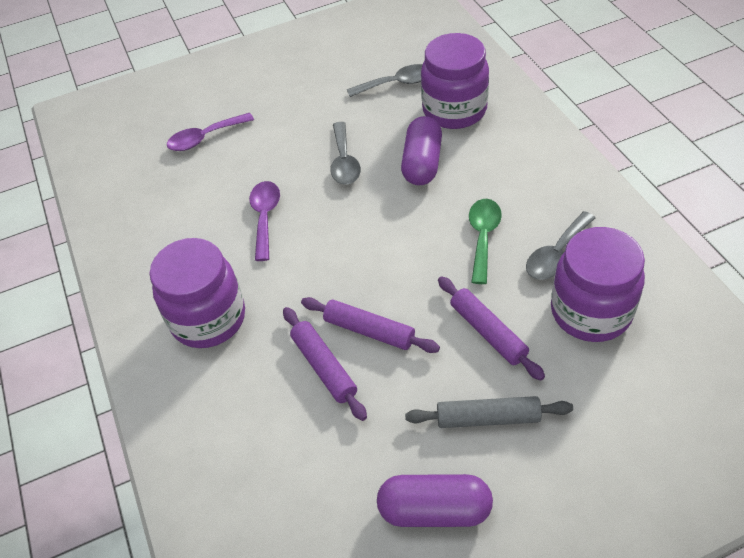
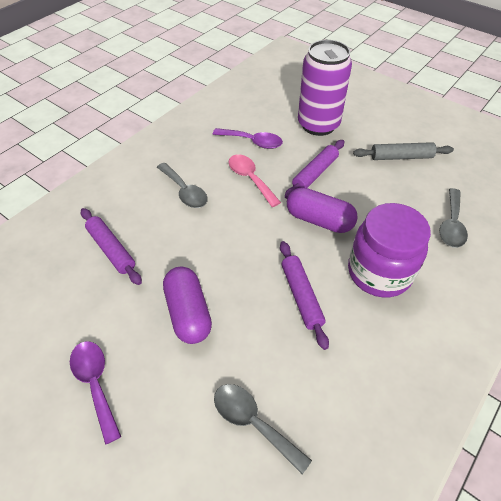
green spoon: [469,199,502,284] = 1 -> none = 0
pink spoon: none = 0 -> [229,154,281,207] = 1
purple can: none = 0 -> [298,40,352,136] = 1
purple jar: [150,238,245,348] [421,33,489,129] [551,227,645,342] = 3 -> [348,203,431,297] = 1

